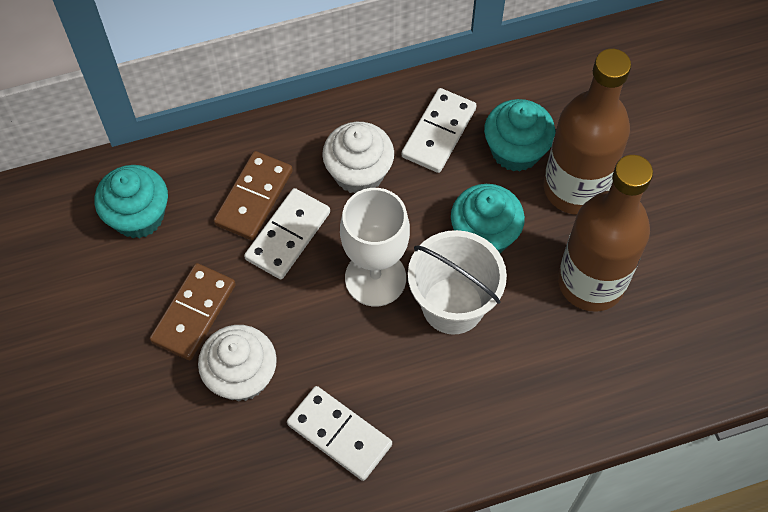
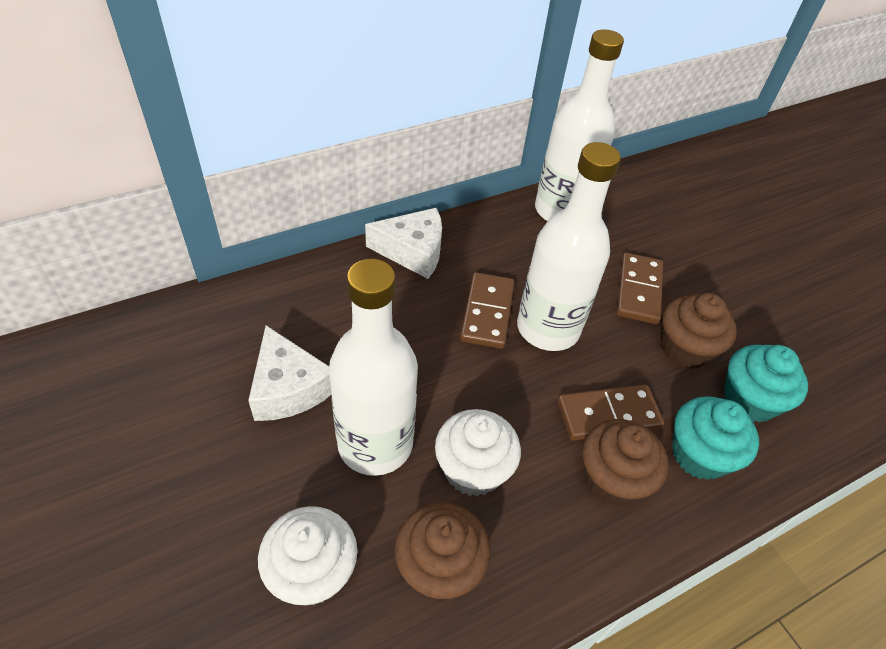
brown bottle: [544,49,631,215] [558,155,653,312] = 2 -> none = 0
brown cupcake: none = 0 -> [395,503,491,600] [582,419,669,506] [661,293,737,369] = 3
brown domino: [150,263,236,360] [214,151,293,240] = 2 -> [460,272,514,349] [558,385,664,441] [616,253,663,324] = 3
turquoise cupcake: [95,165,168,239] [451,184,525,253] [484,99,555,172] = 3 -> [672,396,759,480] [724,345,808,422] = 2
white bottle: none = 0 -> [329,259,418,476] [517,142,621,351] [535,29,624,221] = 3
white bucket: [408,230,507,335] = 1 -> none = 0
white cheese: none = 0 -> [248,325,331,421] [365,208,442,279] = 2
white domino: [244,188,330,279] [287,386,392,481] [401,88,477,173] = 3 -> none = 0
white goblet: [340,188,410,306] = 1 -> none = 0

